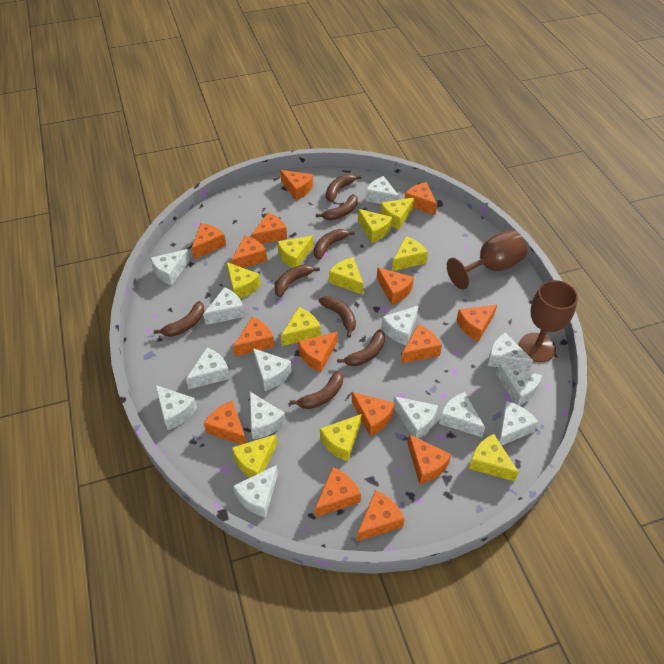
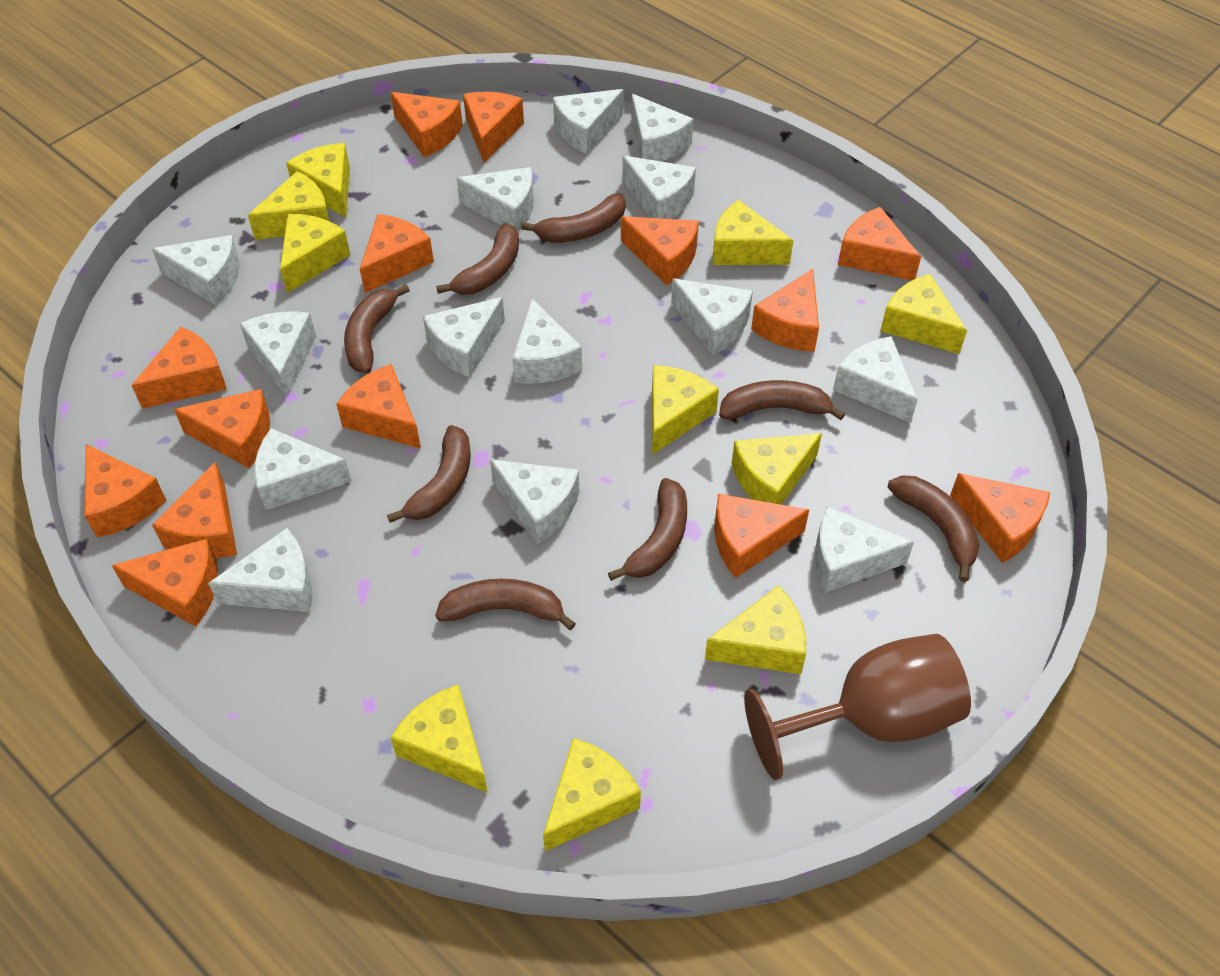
brown goblet: [447,230,527,290] [519,280,578,362] = 2 -> [744,634,971,780] = 1
orange cheese: [191,223,226,259] [204,400,246,445] [231,236,267,268] [233,317,275,357] [251,213,287,244] [280,170,313,200] [298,332,338,372] [315,467,361,517] [352,392,395,436] [357,490,405,541] [377,267,414,305] [401,324,442,364] [405,182,437,215] [407,434,452,484] [456,305,497,342] = 15 -> [84,444,167,538] [112,539,218,627] [131,327,227,408] [152,462,237,558] [174,389,270,468] [336,364,421,449] [360,214,434,293] [391,92,463,157] [463,92,524,163] [621,216,699,285] [714,494,809,578] [751,269,819,352] [838,207,921,280] [950,473,1050,563] = 14

